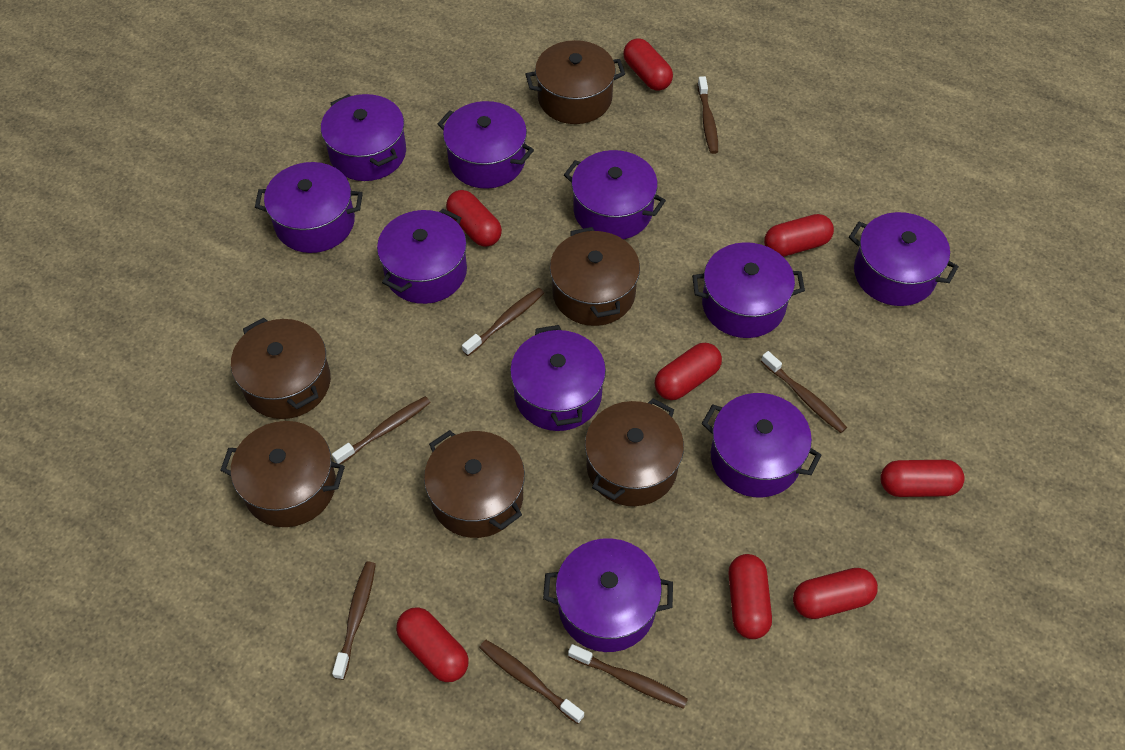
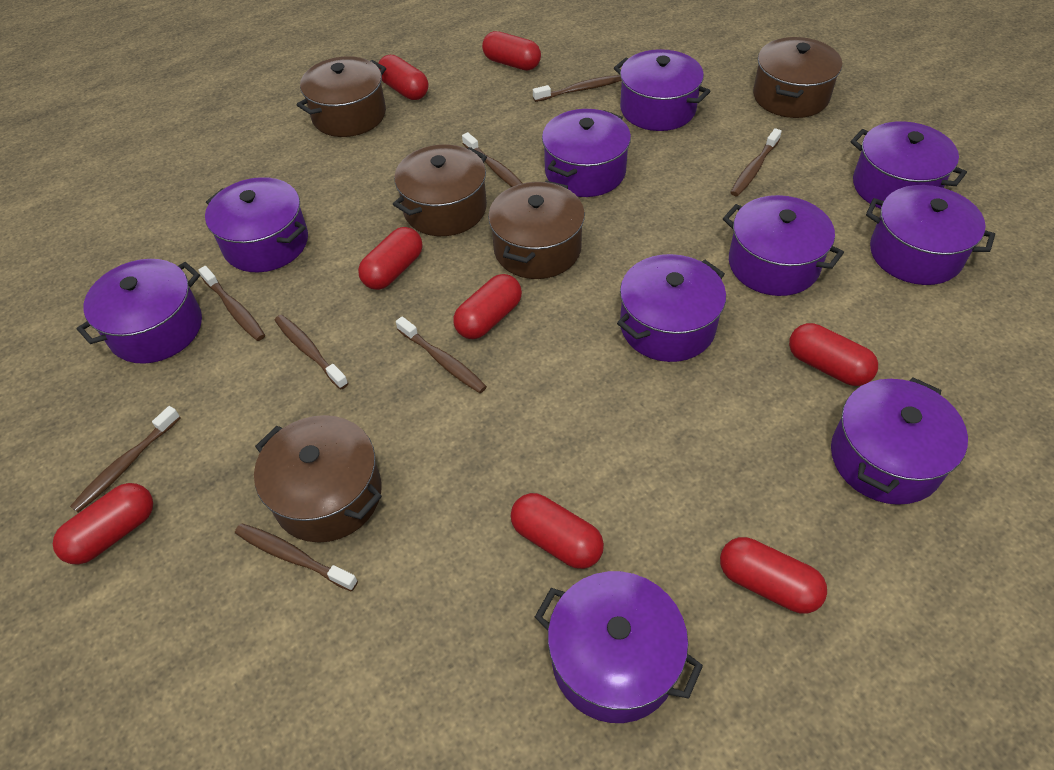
brown pot: [220,421,345,527] [231,318,331,419] [424,430,525,538] [525,40,625,124] [550,227,640,326] [585,398,684,506] = 6 -> [254,415,382,543] [297,57,386,137] [393,144,487,236] [488,181,585,279] [753,37,842,118] = 5
brown toothbrush: [332,396,431,464] [332,561,376,680] [462,288,544,356] [479,640,584,724] [568,644,688,709] [697,76,718,154] [761,351,847,433] = 7 -> [70,406,181,513] [198,266,265,341] [235,523,358,591] [274,315,349,389] [396,317,487,393] [462,132,523,187] [533,75,621,102] [730,128,782,196] = 8

